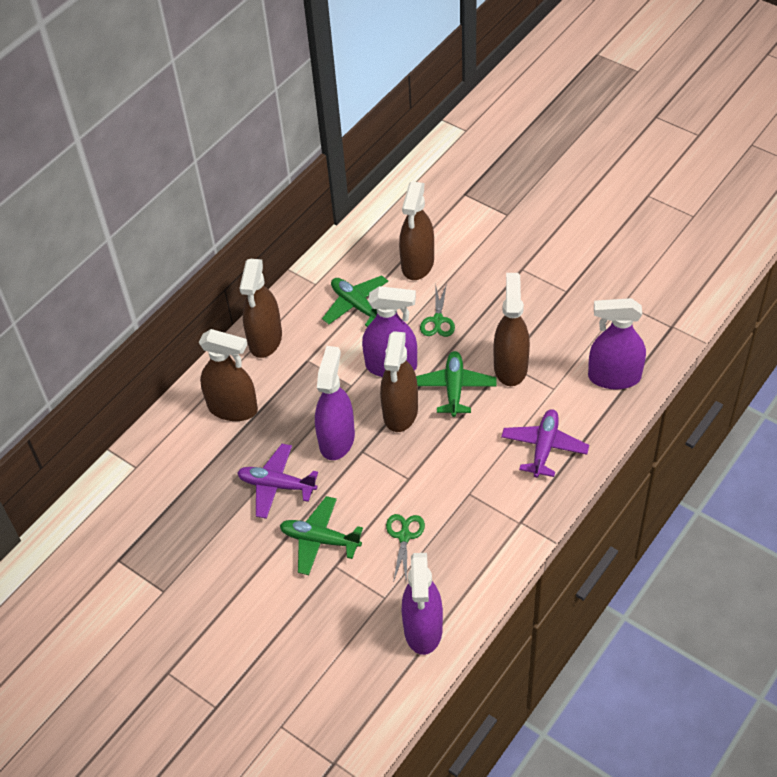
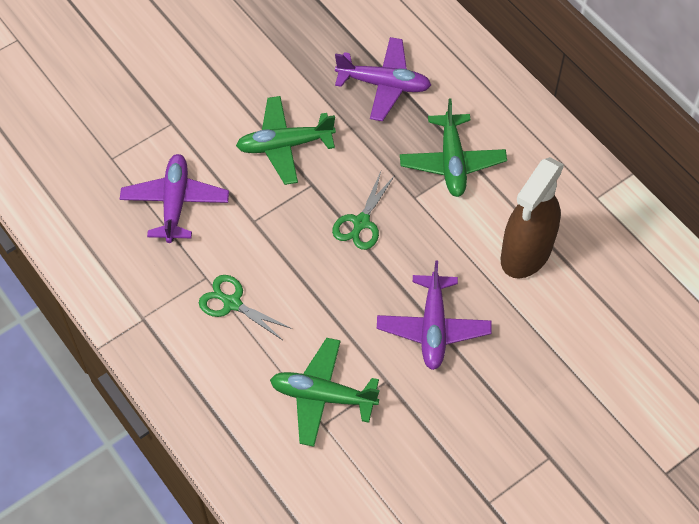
brown spray bottle: [199,329,258,421] [239,259,282,358] [380,331,418,432] [399,182,434,280] [493,273,530,386] = 5 -> [501,157,564,279] = 1
purple plane: [237,444,318,519] [501,409,589,478] = 2 -> [120,154,229,243] [335,37,431,121] [377,261,491,370] = 3
purple spray bottle: [315,346,355,460] [362,286,417,377] [401,553,443,655] [588,298,646,389] = 4 -> none = 0

